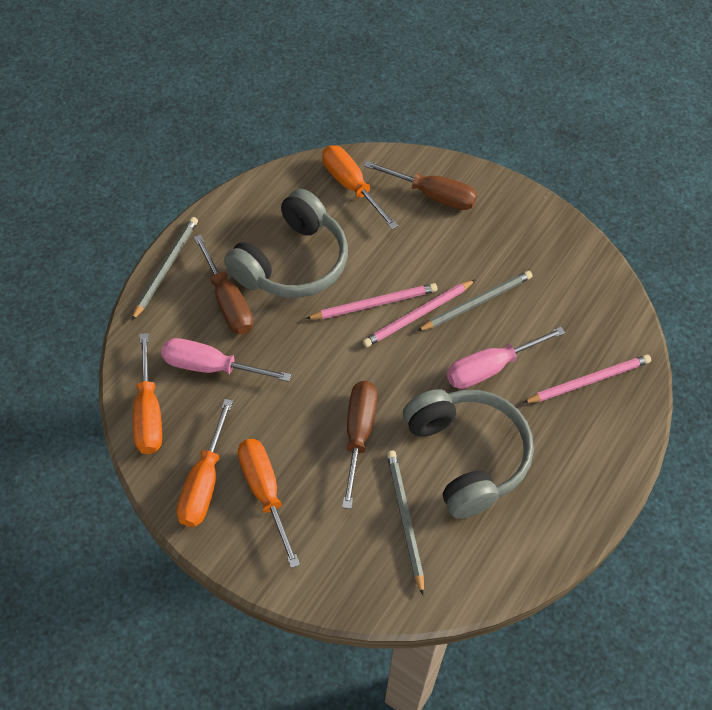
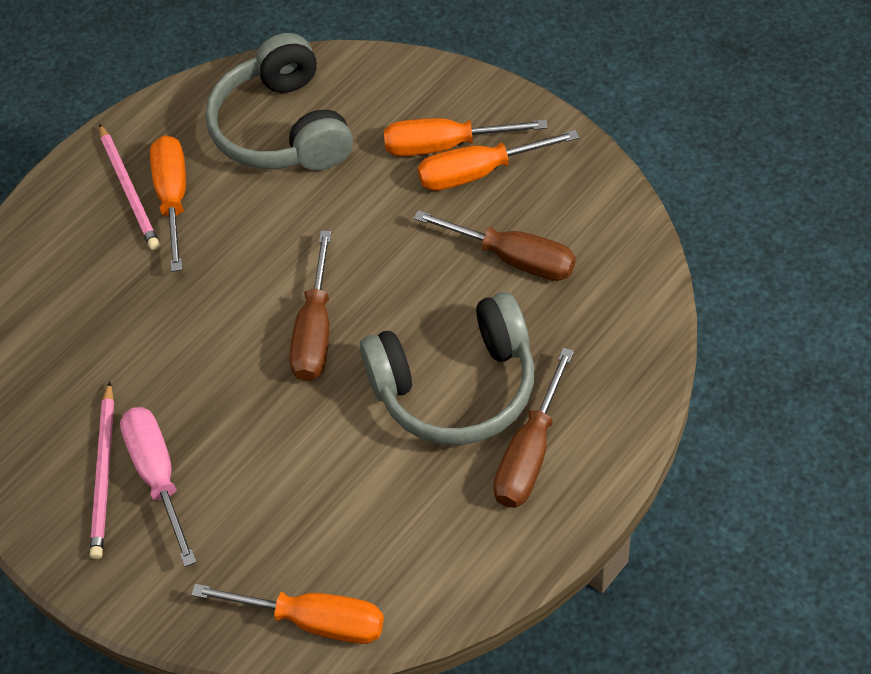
grey pencil: [132,217,198,320] [387,451,424,595] [417,271,532,331] = 3 -> none = 0
pink pencil: [305,283,437,319] [363,280,475,347] [523,355,651,403] = 3 -> [90,381,114,559] [99,124,160,250] = 2
pink screwdriver: [161,338,292,382] [447,327,565,389] = 2 -> [120,407,197,567] = 1

